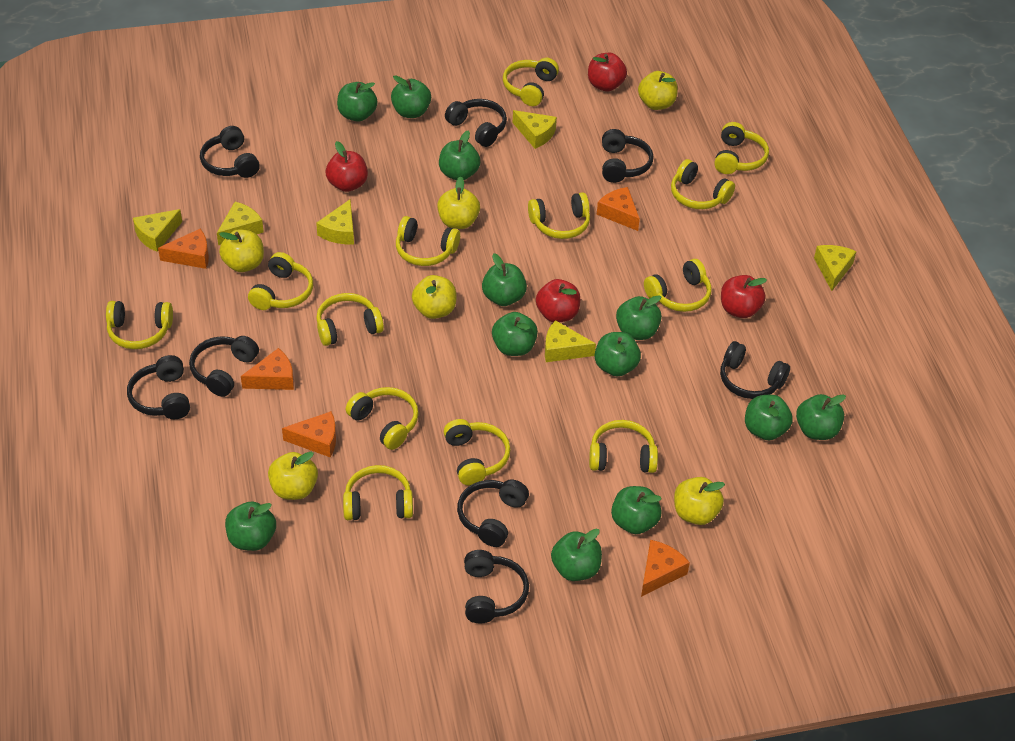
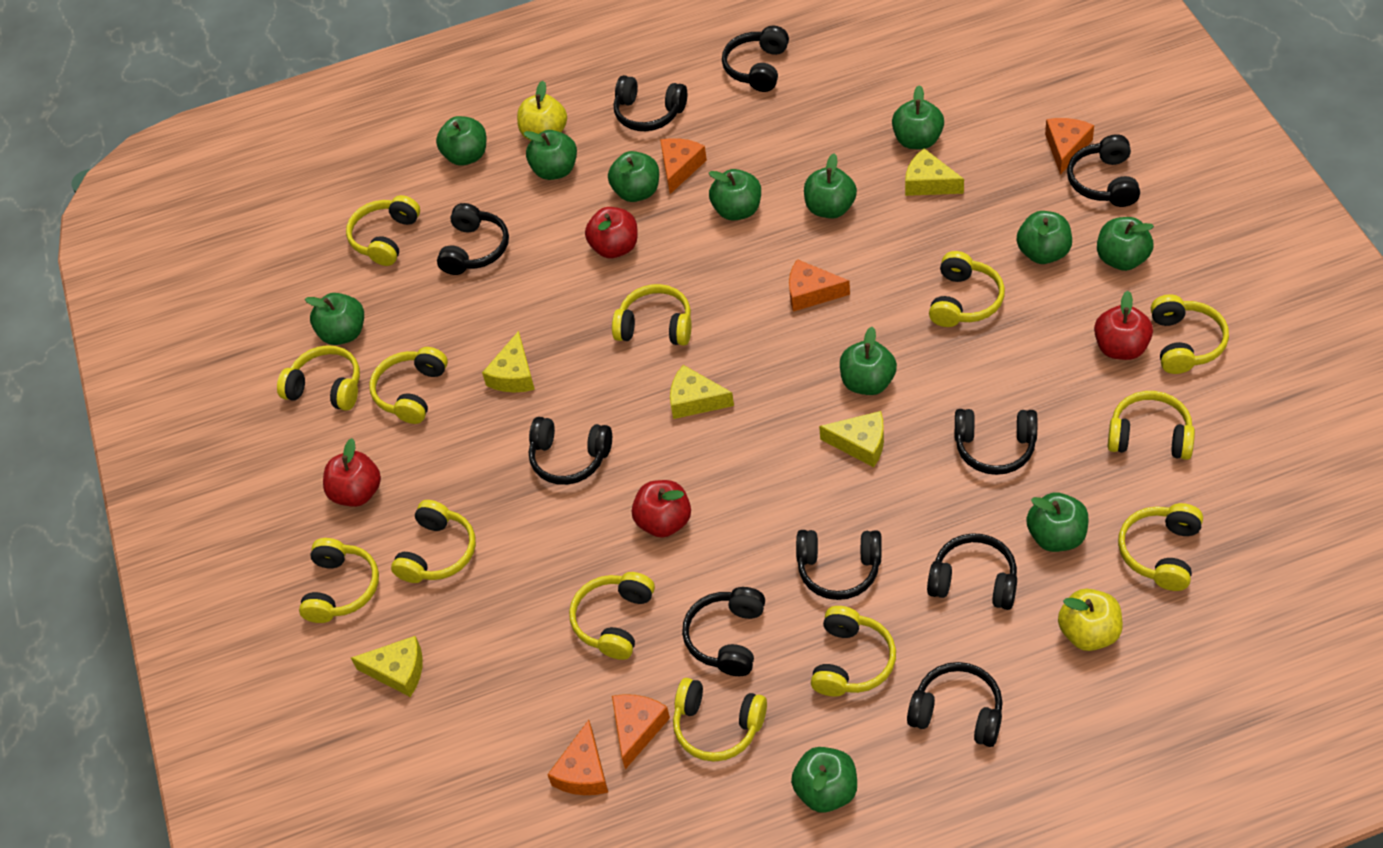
black headphones: [127,355,190,419] [189,336,259,397] [200,126,260,178] [445,99,507,147] [457,479,529,547] [464,550,529,624] [602,129,653,183] [720,341,790,399] = 8 -> [437,203,509,275] [529,417,612,485] [614,75,687,131] [682,587,765,676] [722,26,789,92] [796,530,882,600] [907,662,1003,747] [927,533,1017,610] [955,409,1037,475] [1067,134,1140,207] = 10
yellow apple: [219,229,264,272] [268,452,318,500] [412,275,456,319] [437,176,480,229] [638,71,678,110] [674,477,725,525] = 6 -> [517,81,567,141] [1058,589,1123,651] = 2
yellow cheese: [133,209,182,252] [217,202,264,245] [316,200,354,244] [513,110,557,149] [545,320,596,362] [814,245,856,291] = 6 -> [351,636,423,697] [482,331,535,392] [670,365,734,419] [819,411,884,467] [905,148,964,196] = 5

